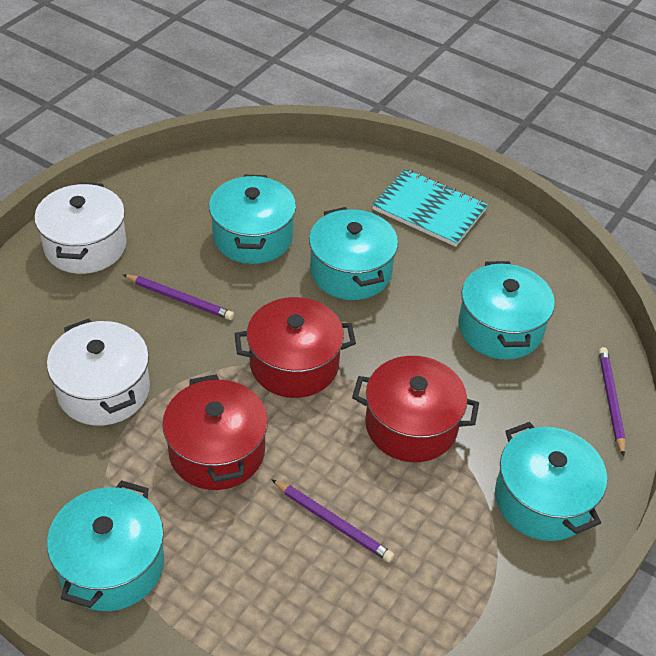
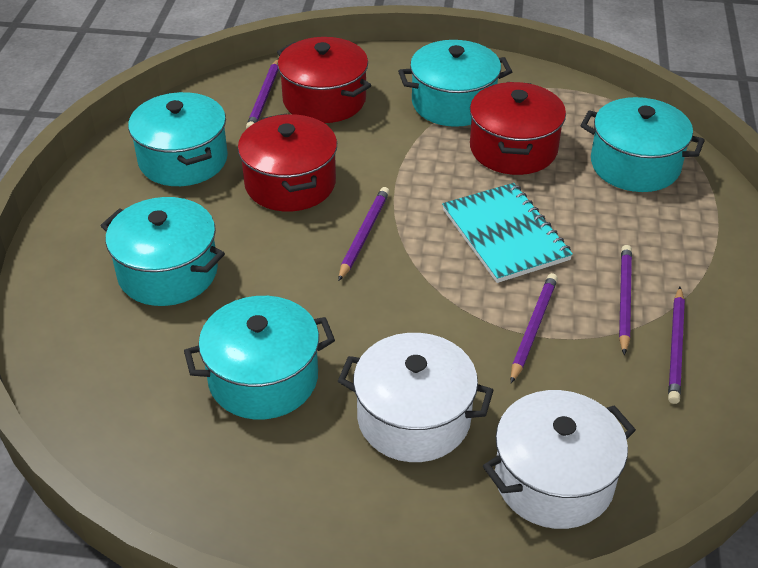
purple pencil: [123,274,234,320] [271,479,394,562] [599,347,626,457] = 3 -> [246,58,279,129] [338,187,390,281] [511,273,558,383] [619,245,632,355] [668,287,685,404] = 5

